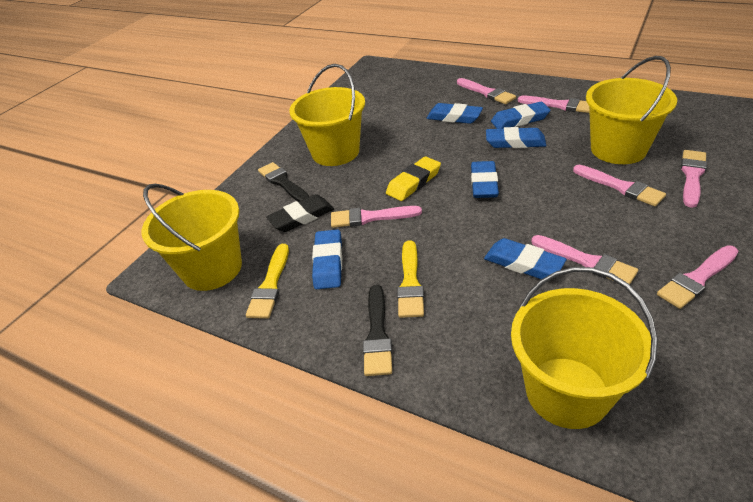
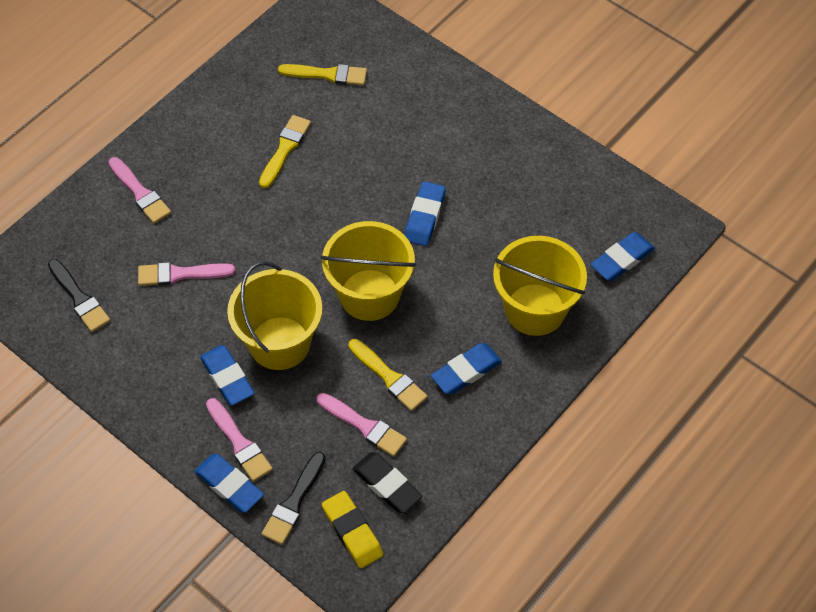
blue eraser: [312,229,342,289] [426,103,483,124] [471,161,499,198] [484,238,566,279] [486,127,546,148] [491,102,550,129] = 6 -> [194,454,264,513] [200,345,255,405] [405,181,446,246] [431,343,502,394] [591,232,655,281] = 5
pink brush: [331,206,422,228] [457,78,516,104] [518,96,590,113] [531,235,638,284] [573,165,666,206] [657,245,739,309] [681,150,707,208] = 7 -> [109,157,171,224] [138,262,235,286] [206,398,273,482] [317,393,407,457] = 4
yellow brush: [246,244,289,319] [397,240,424,318] = 2 -> [259,115,311,189] [278,64,367,86] [348,339,428,411] = 3
yellow bucket: [142,184,242,291] [289,64,365,166] [511,267,658,429] [586,56,677,164] = 4 -> [227,261,322,370] [321,221,416,321] [493,236,587,336] = 3

